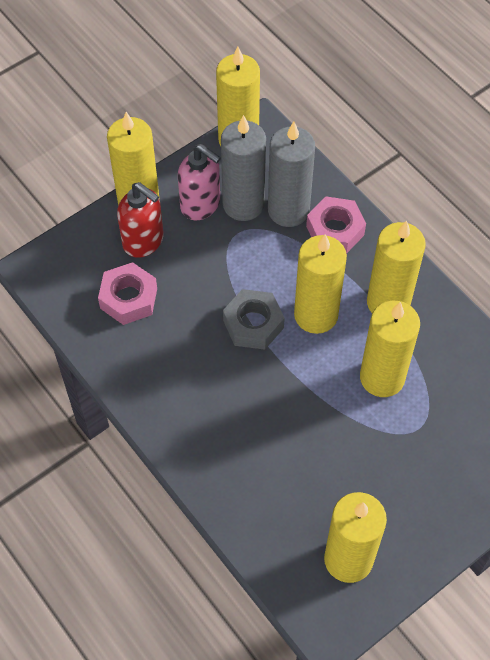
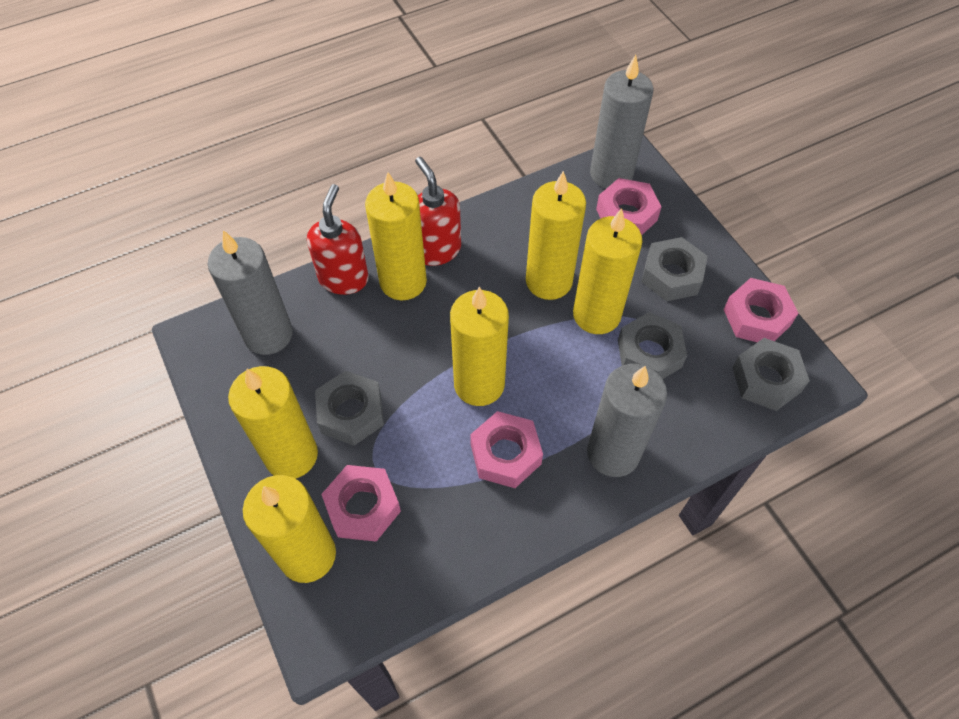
grey candle: [221,115,266,221] [268,122,315,227] = 2 -> [208,230,293,355] [587,364,667,477] [590,55,654,189] = 3
grey nut: [223,289,285,350] = 1 -> [315,370,384,446] [618,312,687,379] [641,237,708,301] [732,338,810,411] = 4
pink nut: [98,262,157,325] [306,196,366,254] = 2 -> [321,465,401,542] [470,411,543,488] [596,178,662,235] [723,278,799,342] = 4
pink soap dispenser: [178,144,221,220] = 1 -> none = 0
red soap dispenser: [117,182,164,258] = 1 -> [307,184,369,295] [415,157,461,266] = 2

